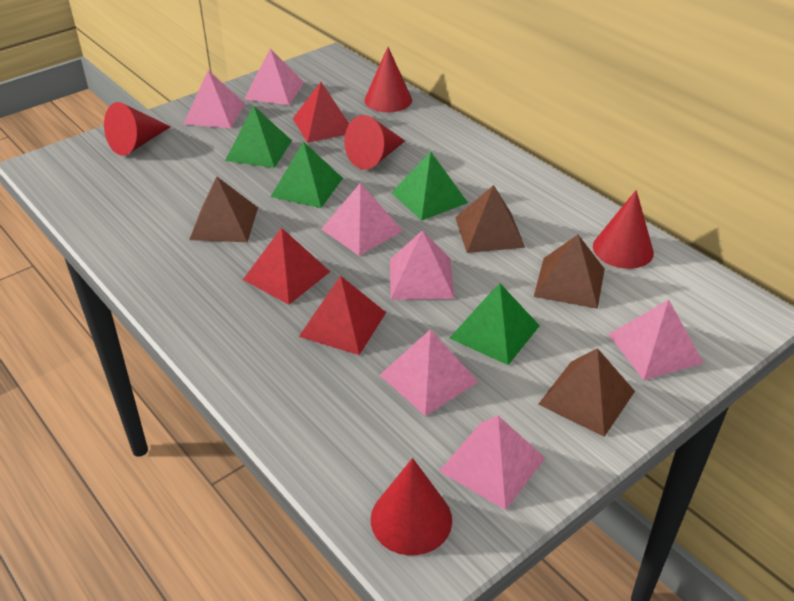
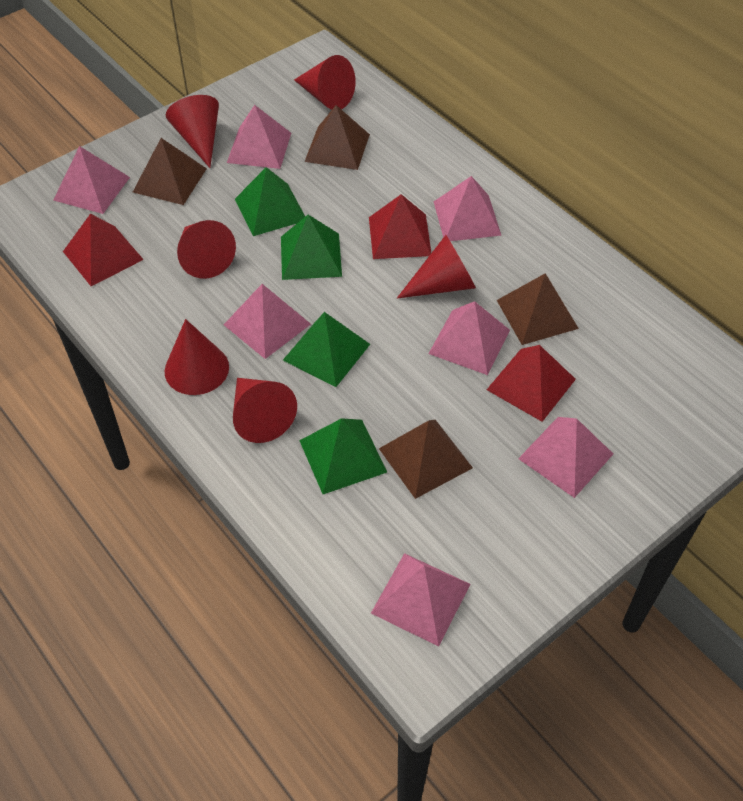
red cone: [104,102,171,156] [344,115,405,170] [364,47,412,112] [371,458,452,555] [593,190,654,269] = 5 -> [165,319,229,395] [166,95,219,168] [177,220,236,279] [233,378,297,443] [294,55,356,110] [397,235,476,299] = 6

